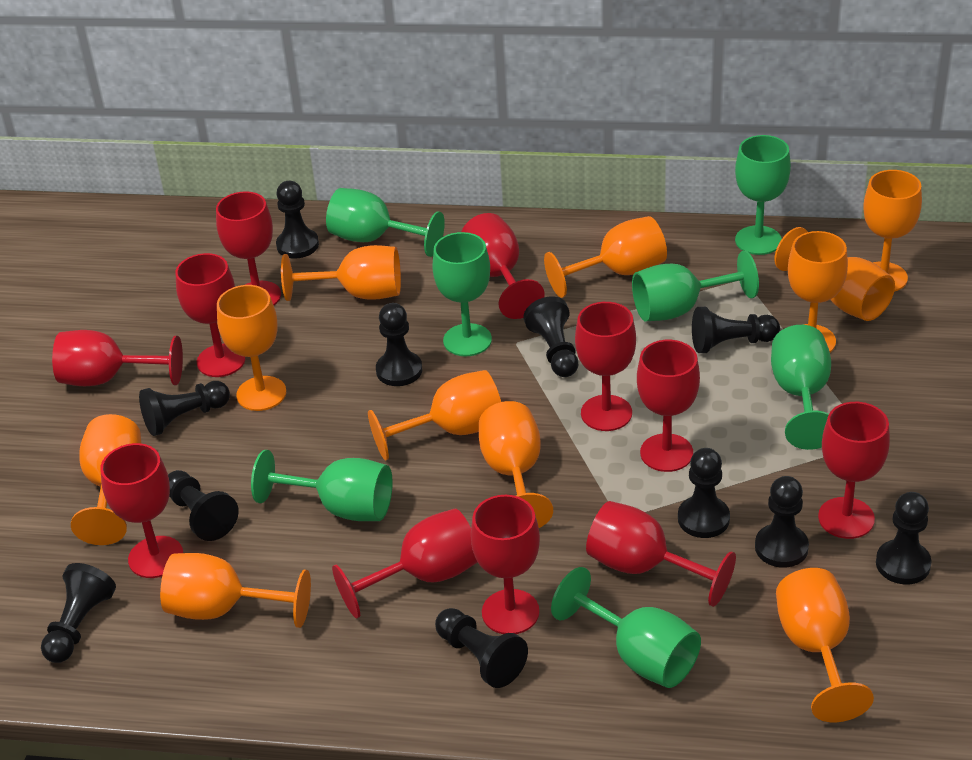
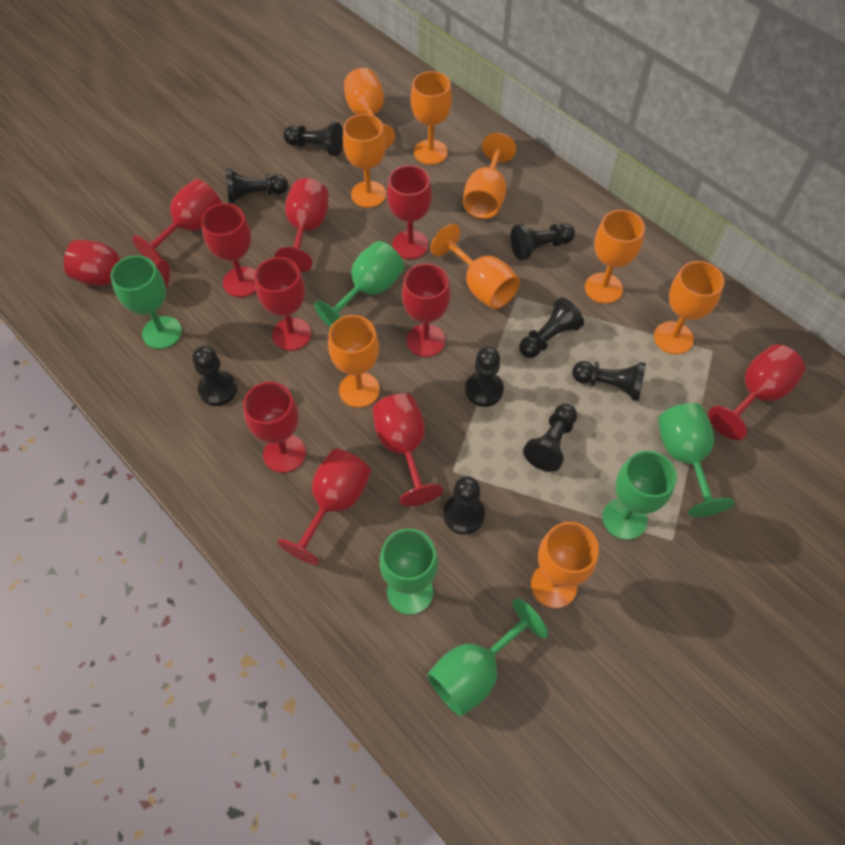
black pawn: [41,563,116,663] [139,381,230,436] [168,470,239,541] [276,181,319,259] [376,303,422,386] [435,608,528,688] [523,296,578,377] [678,448,730,538] [692,307,780,353] [755,476,809,568] [876,492,932,584] = 11 -> [192,346,237,406] [225,169,288,204] [283,122,343,156] [443,476,485,535] [465,347,504,407] [510,223,575,260] [519,297,584,358] [523,404,577,472] [572,361,646,401] = 9
green goblet: [251,450,393,521] [326,188,445,257] [432,232,492,356] [551,567,701,688] [632,251,759,321] [735,135,791,255] [771,325,831,450] = 7 -> [111,255,182,349] [314,241,404,327] [380,529,438,615] [427,598,548,716] [602,451,677,540] [658,403,735,517] = 6
orange goblet: [71,414,141,545] [160,553,311,628] [217,285,286,411] [281,245,401,301] [368,370,501,460] [479,401,553,528] [544,216,667,298] [774,227,895,321] [776,568,874,722] [788,231,848,352] [864,170,922,292] = 11 -> [328,315,380,408] [343,114,386,208] [344,68,395,149] [411,71,452,165] [431,224,520,309] [463,133,516,219] [531,522,599,608] [585,210,645,304] [654,261,724,355] = 9

